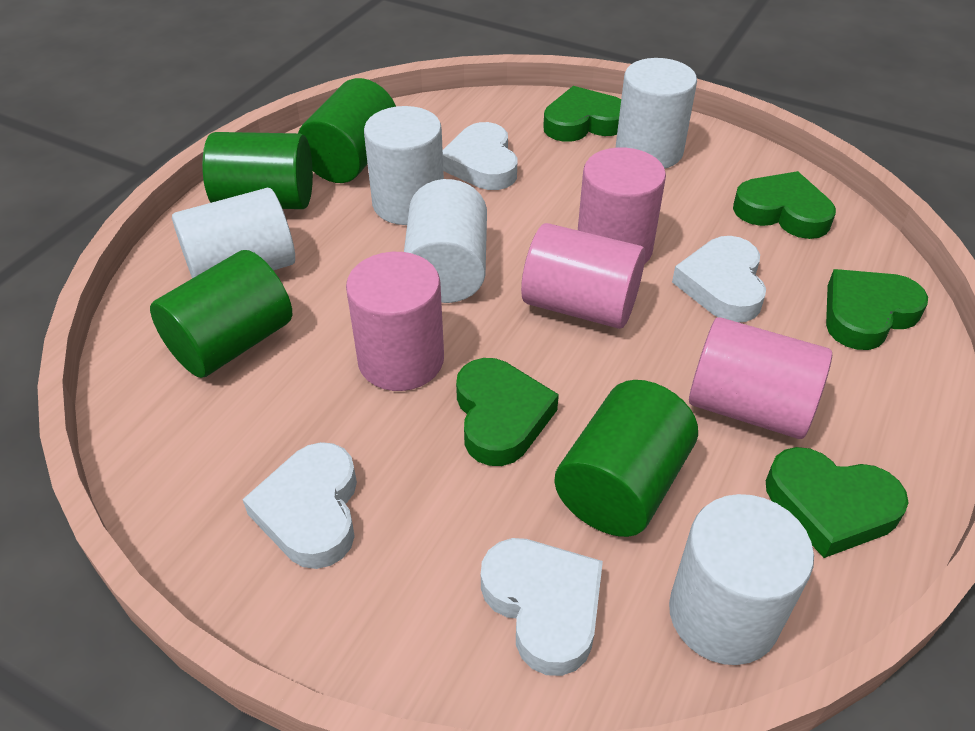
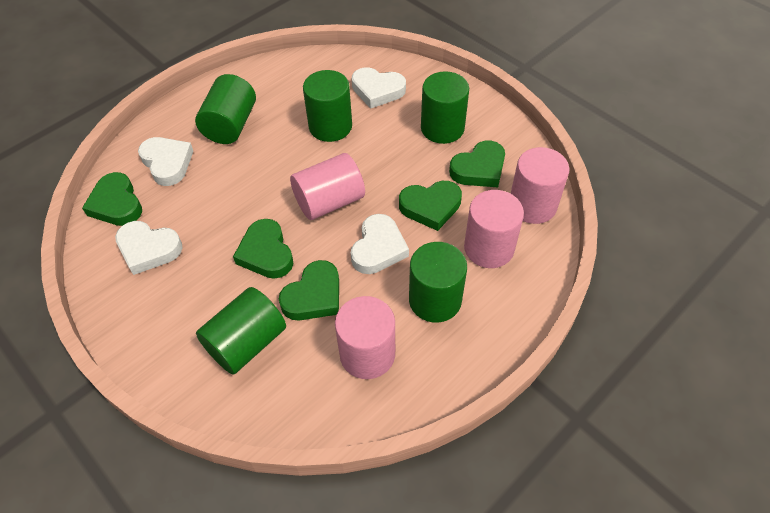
green cylinder: [150,250,292,378] [202,132,313,209] [298,78,396,183] [554,380,698,537] = 4 -> [195,74,256,144] [196,287,286,375] [303,70,352,142] [409,242,467,323] [421,71,469,144] = 5
white cylinder: [172,188,295,278] [364,106,444,225] [404,179,487,303] [616,58,697,169] [669,494,814,665] = 5 -> none = 0

